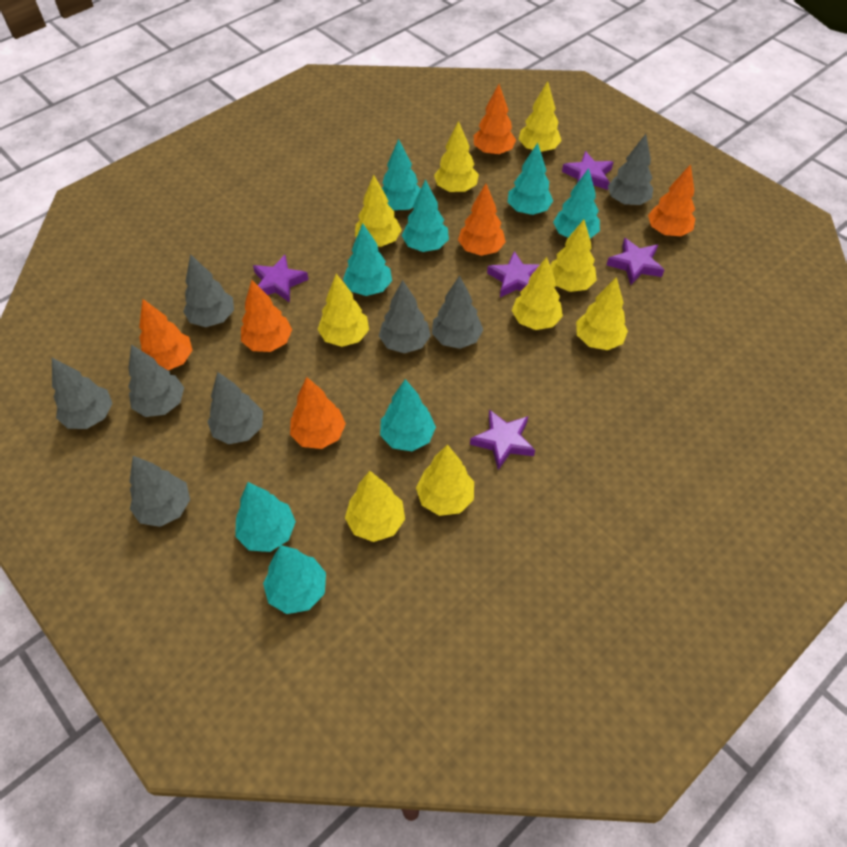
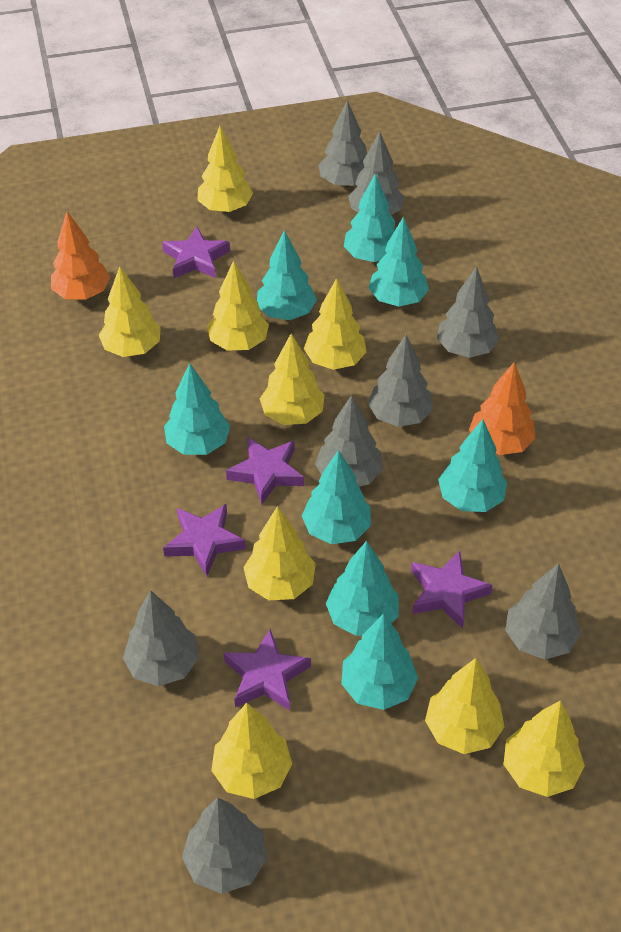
orange tree: [139,299,192,370] [241,280,292,352] [290,377,346,449] [458,184,506,256] [474,84,516,155] [648,164,695,236] = 6 -> [51,211,110,300] [469,363,536,455] = 2

